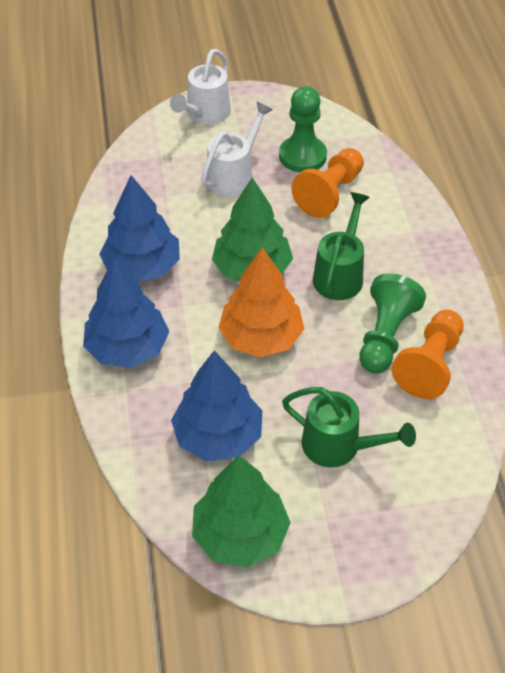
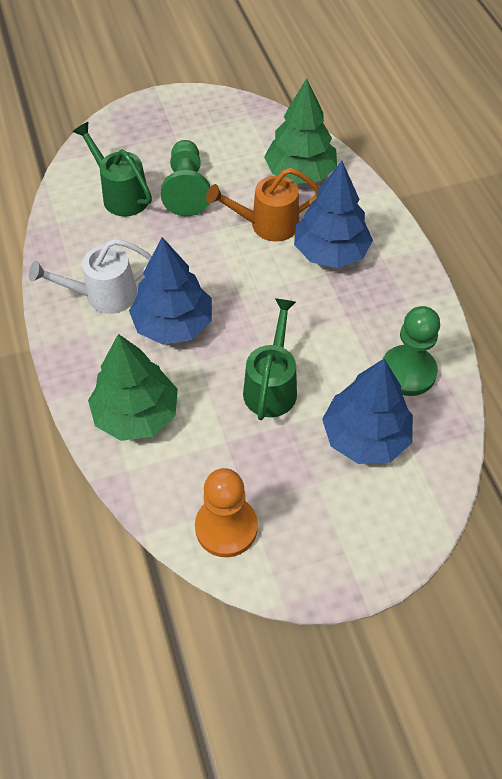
orange pawn: [291,148,364,218] [392,310,464,399] = 2 -> [195,468,258,557] = 1
orange tree: [218,248,304,357] = 1 -> none = 0
orange watering can: none = 0 -> [206,168,319,241] = 1
white watering can: [170,49,231,125] [201,102,273,197] = 2 -> [29,239,152,314] = 1

